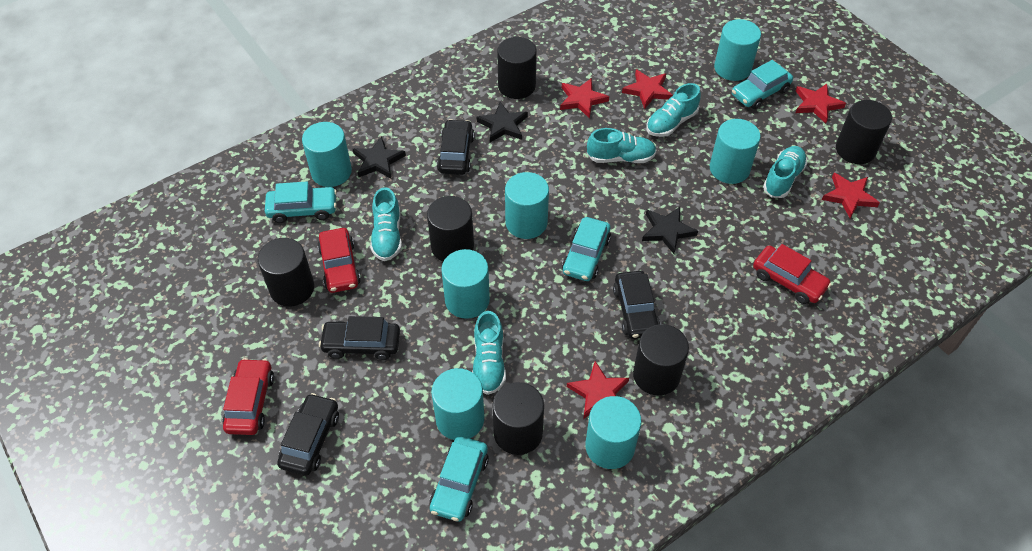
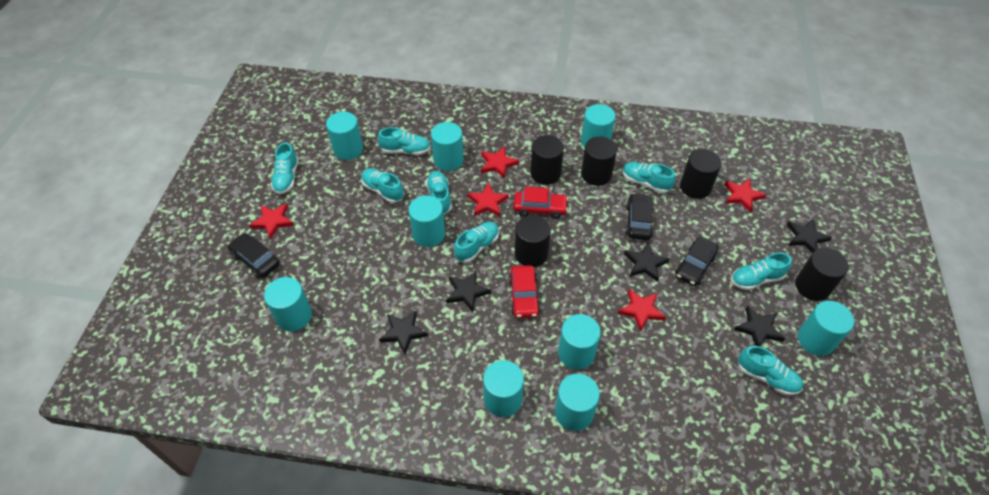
black car: [277,393,339,476] [319,316,400,360] [437,119,474,175] [613,271,660,339] = 4 -> [228,233,280,278] [625,193,653,240] [675,237,719,286] = 3
black cylinder: [258,238,314,307] [427,196,474,262] [492,382,544,455] [497,37,537,99] [633,324,689,396] [836,100,892,164] = 6 -> [515,215,551,267] [530,135,564,185] [581,137,617,186] [680,149,722,199] [795,248,849,301] = 5
black star: [353,136,406,179] [477,102,528,142] [642,207,698,254] = 3 -> [379,311,428,354] [446,271,491,312] [624,242,669,282] [734,306,785,346] [787,219,832,253] = 5
red car: [223,358,274,435] [317,228,361,293] [753,244,832,304] = 3 -> [509,265,540,318] [513,187,568,219] = 2
turquoise car: [265,181,337,223] [430,436,489,522] [562,217,611,281] [732,60,793,109] = 4 -> none = 0
turquoise cylinder: [302,122,352,187] [431,368,484,440] [441,249,490,319] [505,172,549,239] [585,396,642,469] [710,119,761,184] [714,19,761,81] = 7 -> [264,277,312,331] [326,112,363,160] [408,195,445,247] [431,122,464,171] [483,360,524,417] [555,374,600,431] [558,314,601,370] [581,104,616,148] [798,301,854,356] = 9
turquoise shoe: [370,187,402,261] [472,311,506,395] [587,128,657,163] [646,83,701,137] [763,146,807,198] = 5 -> [271,143,299,194] [361,168,404,203] [378,127,431,155] [426,171,452,215] [454,222,499,263] [622,162,676,193] [731,253,792,290] [738,346,803,395] = 8

